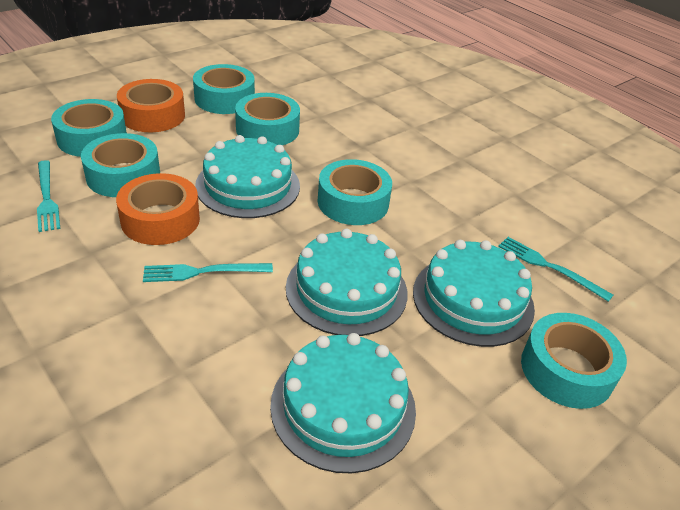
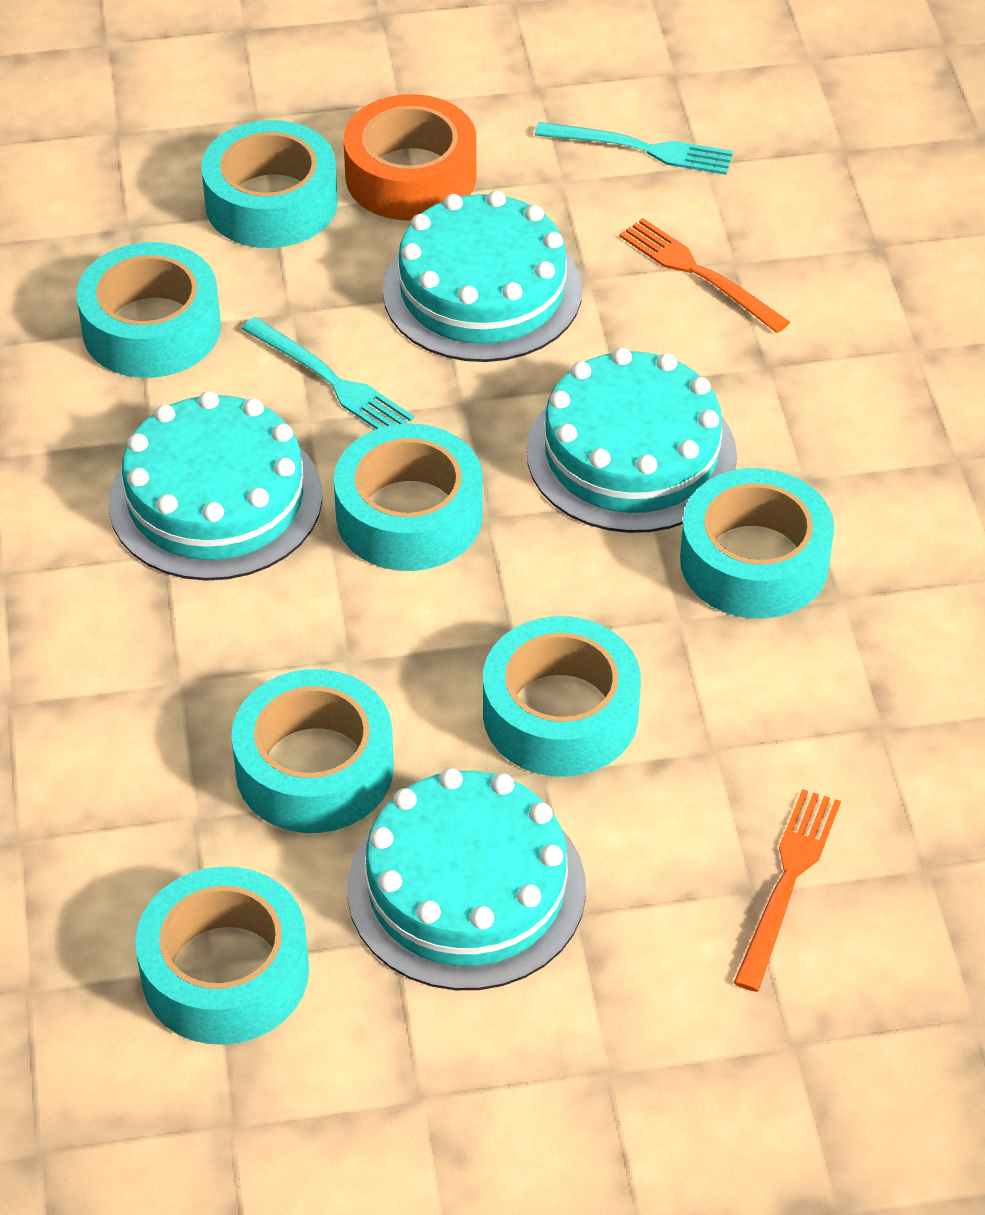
orange fork: none = 0 -> [619,218,790,333] [734,789,841,992] = 2
orange tape: [116,173,200,245] [117,79,185,132] = 2 -> [344,94,476,220] = 1
turquoise fork: [37,160,60,232] [143,263,273,282] [498,237,613,302] = 3 -> [241,317,414,429] [535,122,733,175] = 2
turquoise tape: [51,99,127,157] [81,133,160,197] [193,64,255,114] [235,93,300,145] [318,159,392,225] [521,313,627,409] = 6 -> [76,242,221,378] [135,867,309,1045] [201,120,338,248] [231,669,394,833] [334,424,483,571] [483,616,641,777] [680,468,834,619] = 7

